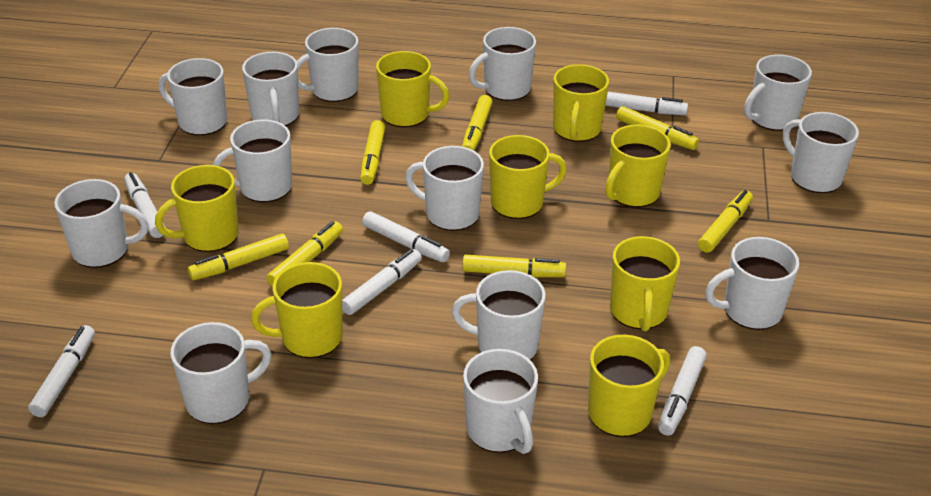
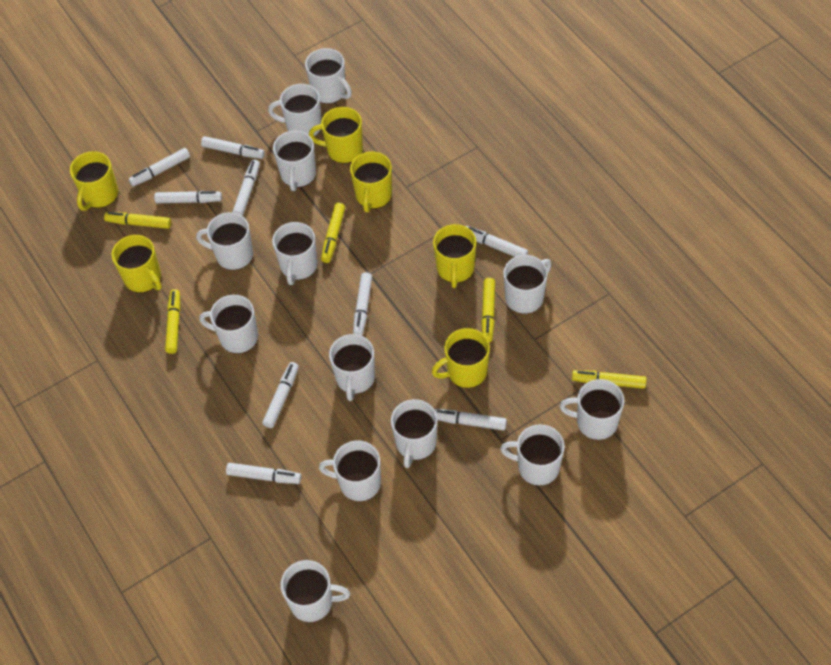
white marker: [28,325,95,417] [124,172,166,238] [342,249,422,315] [362,211,450,262] [605,92,688,115] [658,346,707,436] = 6 -> [129,148,190,186] [154,191,222,203] [201,136,265,159] [226,463,301,484] [233,159,260,216] [262,362,299,428] [353,272,372,336] [434,409,507,431] [466,226,528,257] = 9
yellow marker: [188,234,289,280] [267,221,343,287] [360,120,385,185] [462,95,493,151] [462,255,566,277] [616,106,699,150] [698,190,753,253] = 7 -> [104,212,171,229] [165,289,180,354] [321,203,345,263] [481,278,495,342] [572,370,647,389] = 5
yellow mug: [155,165,239,252] [251,262,342,358] [376,51,449,127] [489,135,567,219] [553,64,609,142] [588,335,670,437] [605,125,671,208] [610,236,680,331] = 8 -> [70,151,118,211] [111,235,162,293] [309,107,363,164] [350,151,392,212] [431,328,490,388] [433,224,476,288] = 6

